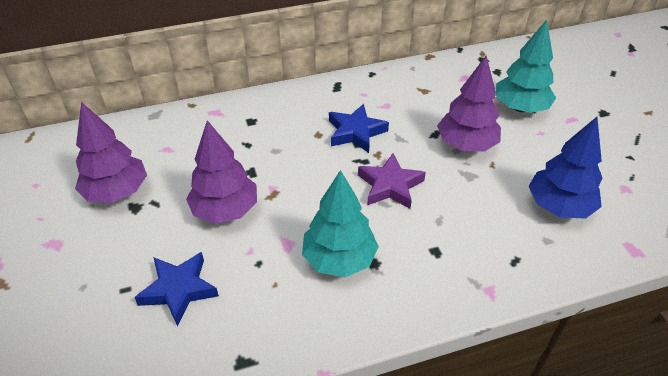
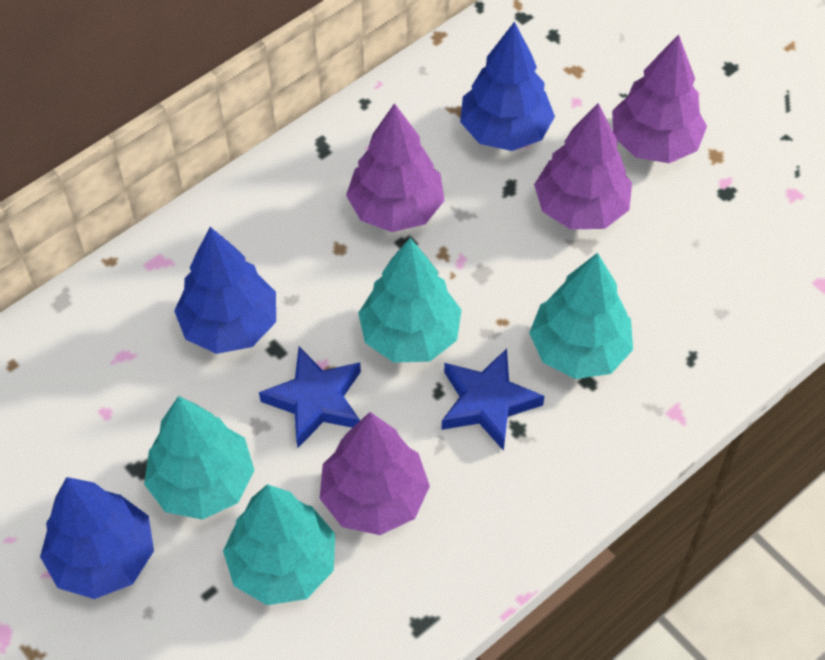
blue tree: [529,117,603,219] = 1 -> [40,477,154,599] [174,227,276,354] [460,22,555,151] = 3
purple star: [358,153,426,209] = 1 -> none = 0
purple tree: [75,102,147,203] [186,120,257,224] [437,56,501,152] = 3 -> [320,412,430,535] [346,103,444,232] [534,103,632,229] [612,34,707,163] = 4
turquoise tree: [302,170,379,277] [495,20,556,113] = 2 -> [144,396,255,520] [223,484,335,605] [358,238,462,363] [529,253,633,379] = 4

